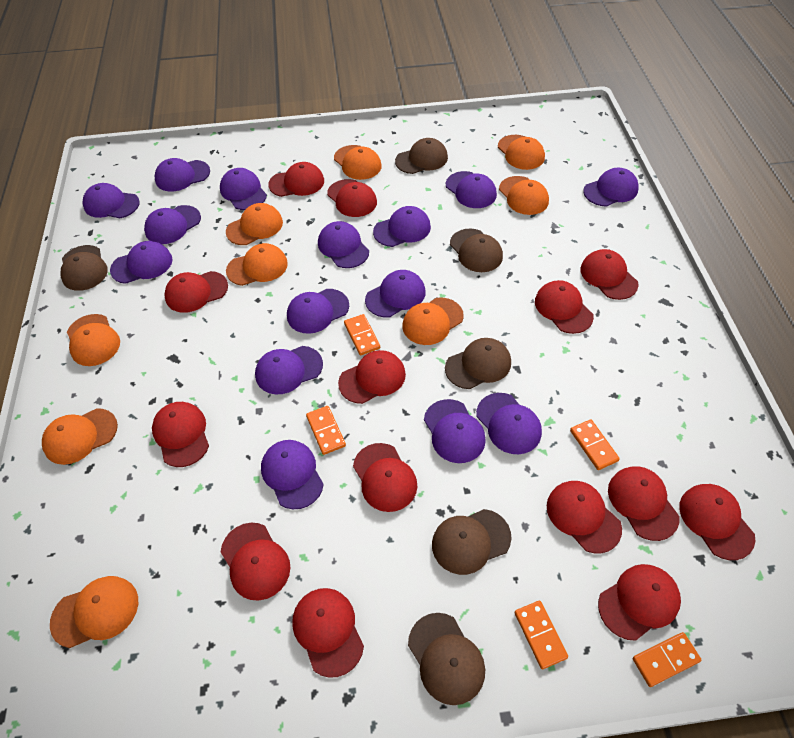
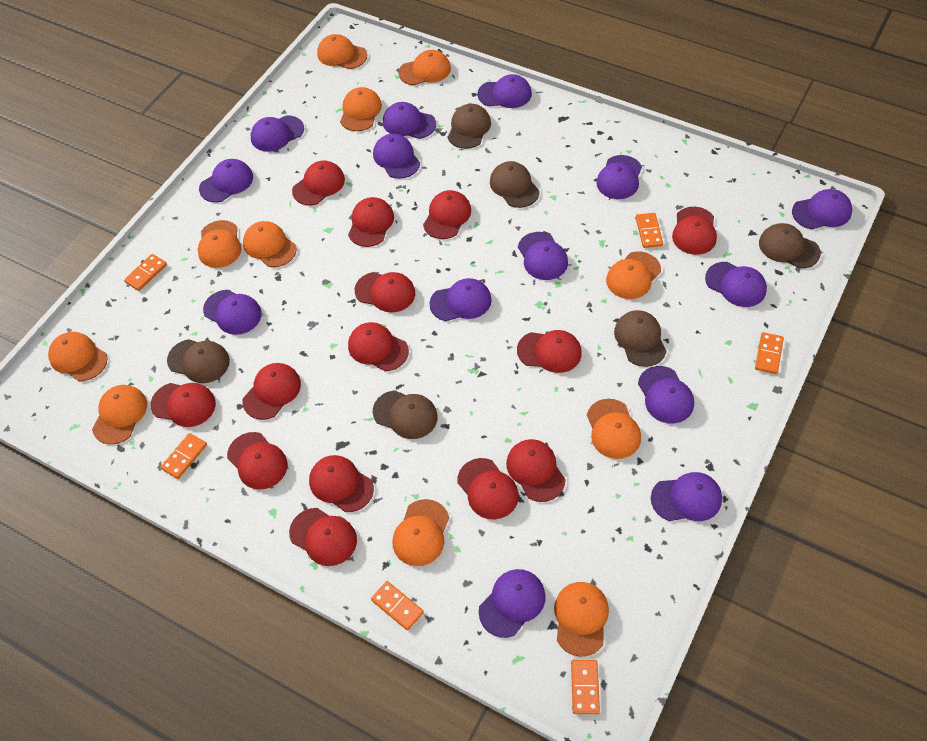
orange cap: [42,408,118,465] [50,576,138,648] [67,314,120,366] [226,203,283,245] [226,243,288,286] [334,145,382,180] [402,297,464,345] [498,135,545,170] [499,176,549,215] = 9 -> [48,332,108,381] [92,385,147,445] [198,220,241,268] [243,221,297,267] [317,34,367,69] [340,87,382,131] [392,499,449,566] [398,50,451,86] [554,582,609,657] [587,399,641,459] [606,252,661,299] = 11
orange domino: [306,406,346,455] [344,314,380,355] [514,601,568,669] [570,419,620,470] [633,632,701,687] = 5 -> [124,254,167,291] [160,433,207,479] [371,581,424,630] [571,660,600,714] [636,213,663,248] [755,332,784,374] = 6
purple cap: [83,183,140,218] [110,241,173,284] [144,205,201,244] [155,158,210,192] [220,168,267,210] [255,346,323,394] [261,440,324,509] [287,289,349,334] [318,221,369,268] [365,270,426,317] [373,206,431,247] [424,399,486,463] [446,171,497,208] [476,393,542,454] [583,168,639,207] = 15 -> [199,159,253,203] [203,290,262,335] [251,115,304,152] [373,134,420,179] [383,102,436,139] [429,278,492,321] [477,74,532,108] [479,569,546,638] [518,232,568,280] [596,155,642,199] [638,366,694,424] [651,472,722,521] [705,262,767,307] [792,189,852,229] = 14

